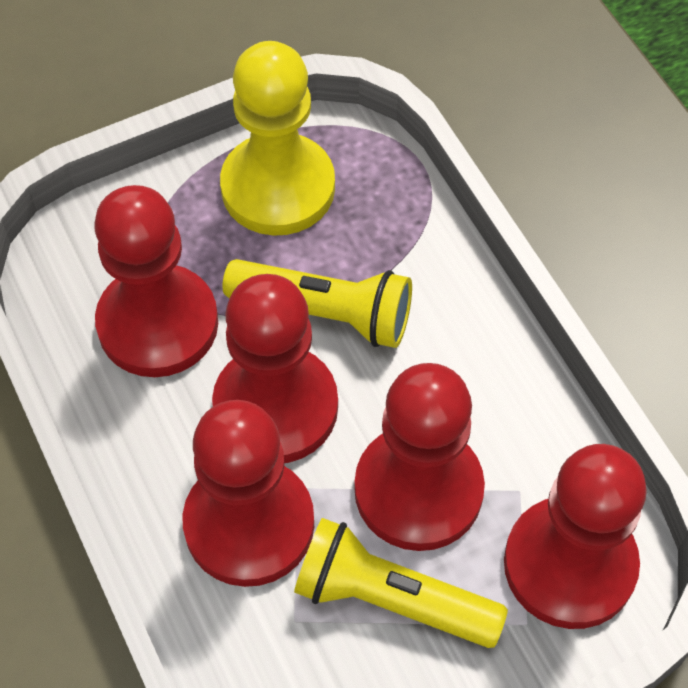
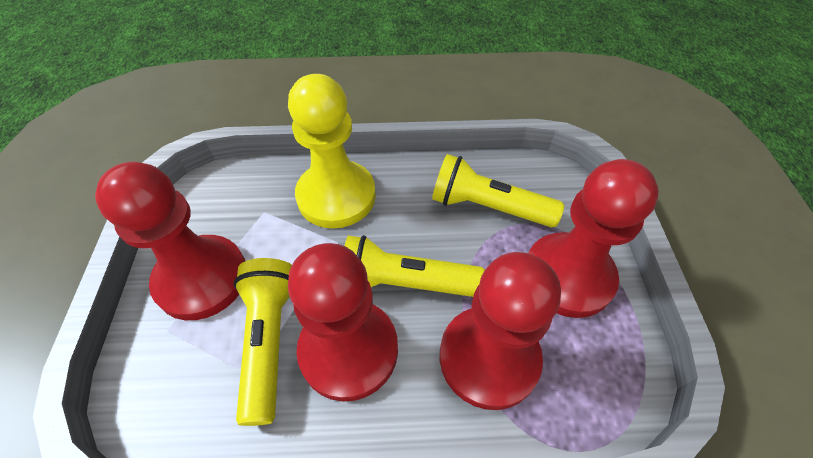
red pawn: [94,185,218,377] [183,400,314,587] [212,274,338,463] [354,363,485,551] [504,444,647,629] = 5 -> [95,162,245,320] [288,243,398,401] [440,252,561,410] [528,159,659,318] = 4
yellow flashlight: [223,259,412,348] [294,518,508,648] = 2 -> [234,258,292,426] [345,235,485,297] [432,154,564,227] = 3

